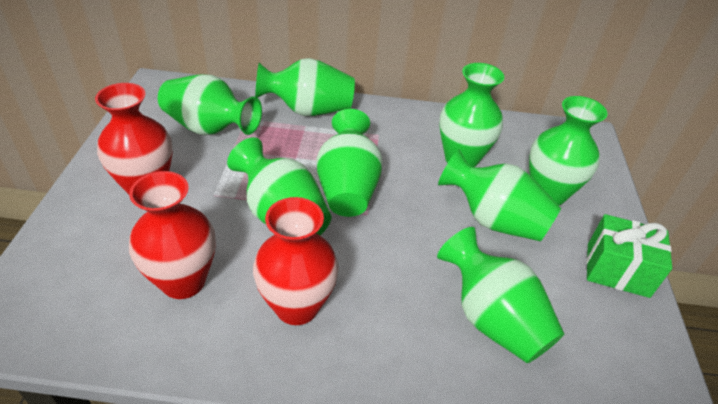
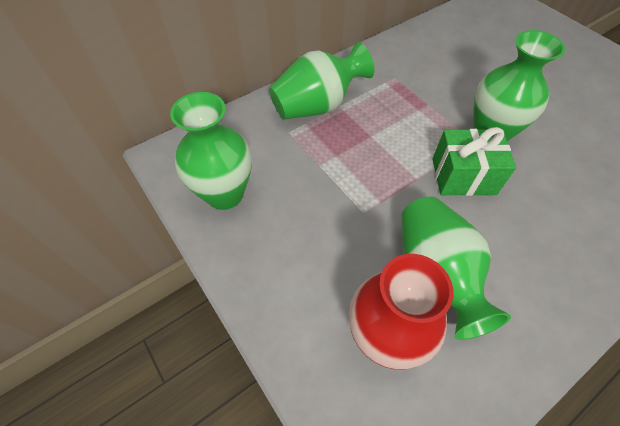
green vase: [158,74,262,135] [227,137,332,235] [255,58,355,116] [317,109,383,217] [437,227,564,363] [438,149,561,242] [439,63,504,167] [529,96,608,205] = 8 -> [170,92,252,210] [269,42,374,119] [401,197,511,340] [473,30,565,141] = 4
red vase: [95,83,173,194] [129,171,216,299] [253,197,339,325] = 3 -> [349,254,453,370] = 1

